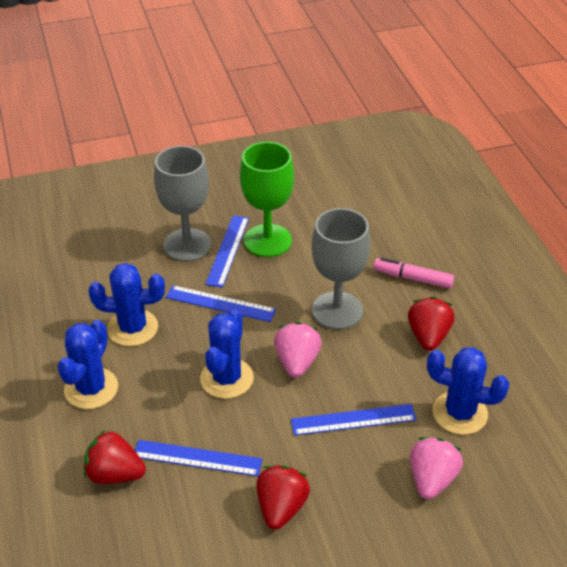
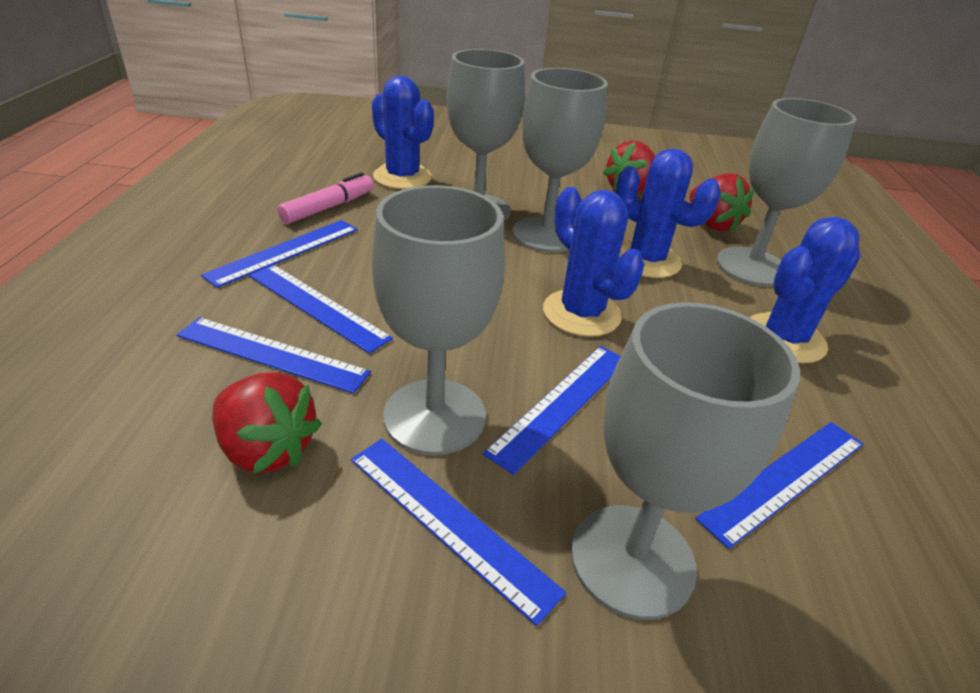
blue ruler: [135,440,262,476] [166,285,276,322] [205,215,249,288] [291,404,416,436] = 4 -> [177,317,371,394] [201,220,358,288] [249,264,393,354] [351,439,566,626] [483,346,620,475] [695,422,863,549] = 6
green goblet: [240,142,294,257] = 1 -> none = 0
grey goblet: [154,146,211,262] [312,208,370,330] = 2 -> [372,185,505,455] [447,49,525,221] [513,68,608,252] [571,302,800,620] [717,98,857,286] = 5
pink strawberry: [274,322,322,378] [410,437,463,499] = 2 -> none = 0

